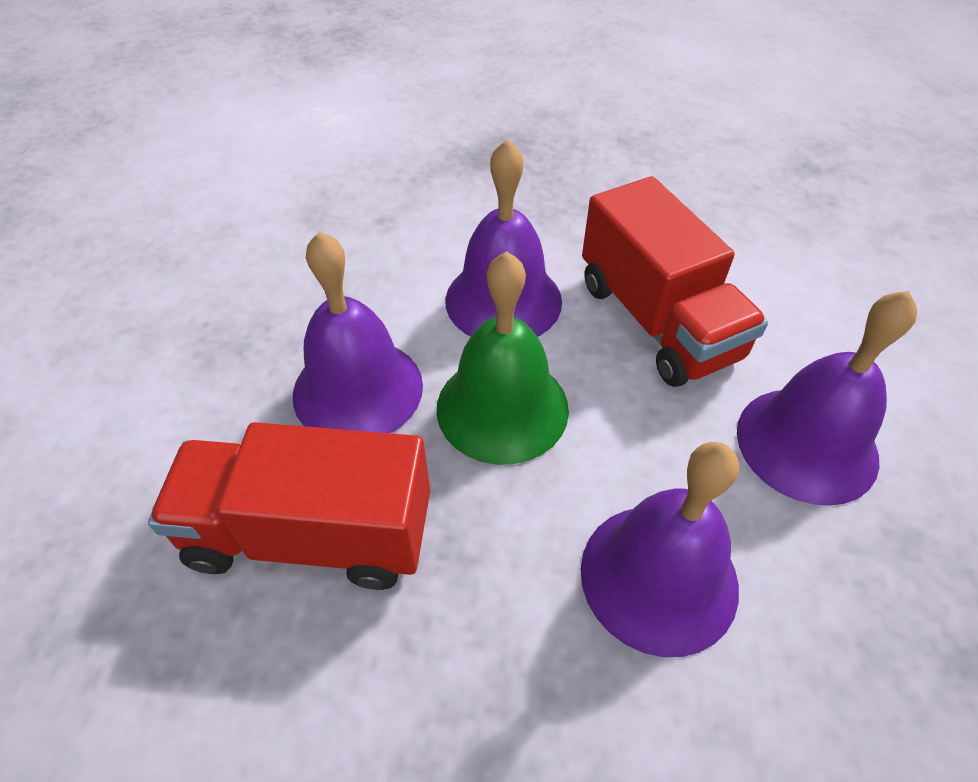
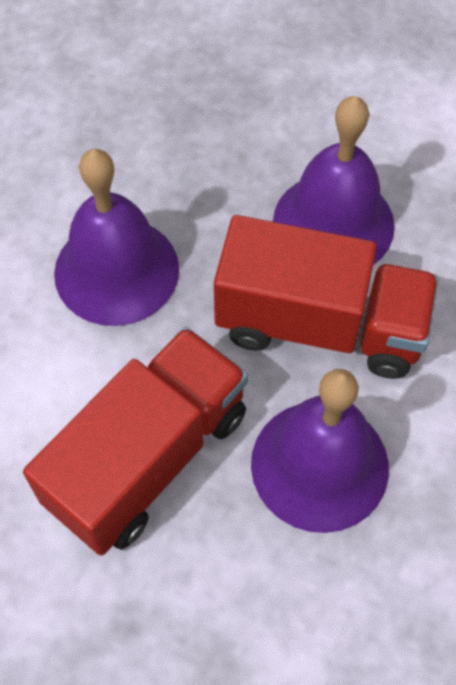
green bell: [437,251,569,465] = 1 -> none = 0
purple bell: [293,231,423,433] [445,139,562,337] [581,442,739,657] [737,291,917,506] = 4 -> [54,149,179,326] [251,369,389,533] [273,96,395,265] = 3

